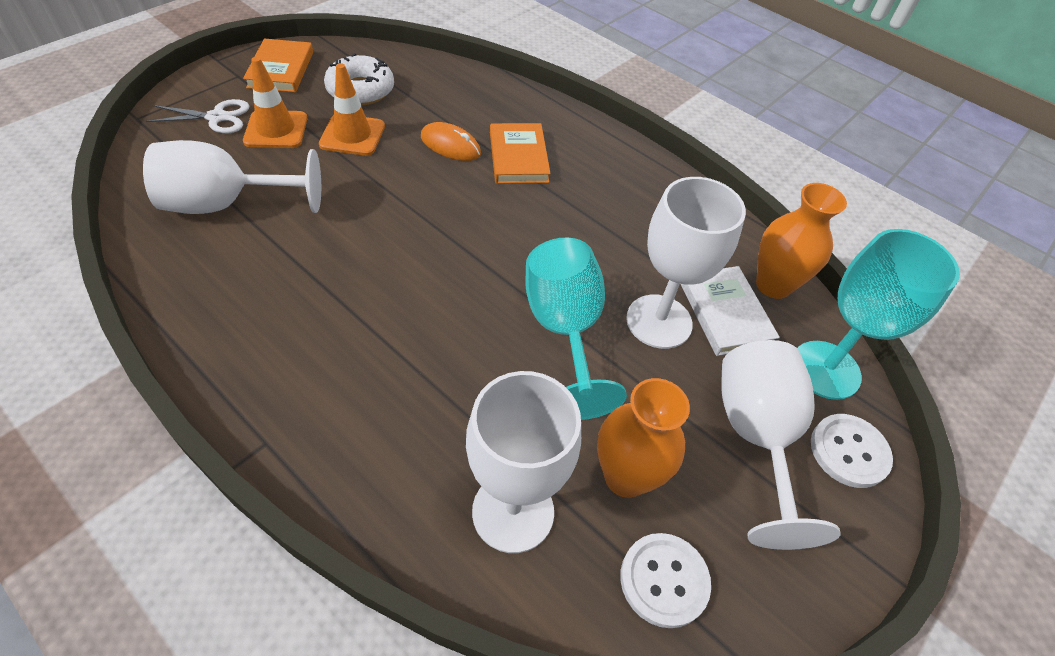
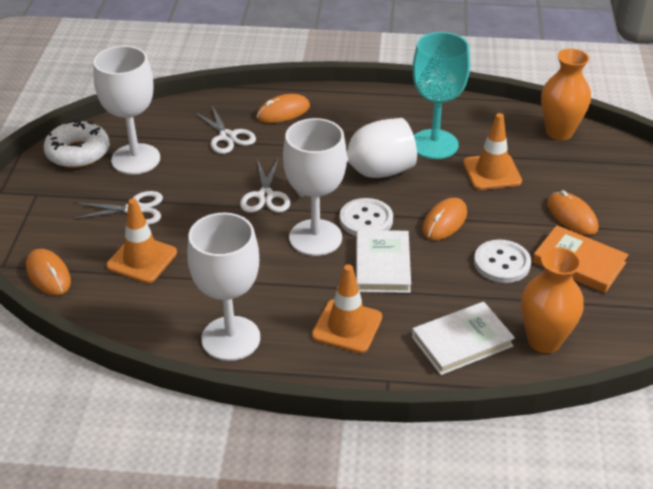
orange book: [243,39,313,93] [490,123,551,184] = 2 -> [533,225,629,293] = 1
orange mouse: [421,122,481,161] = 1 -> [26,249,71,295] [256,94,310,123] [422,198,467,240] [547,190,598,235] = 4
orange traffic cone: [243,57,307,148] [319,63,385,156] = 2 -> [106,198,177,283] [312,264,382,353] [463,113,522,190] = 3
turquoise goblet: [526,237,627,420] [797,229,960,400] = 2 -> [413,32,470,159] = 1
white book: [681,266,780,356] = 1 -> [356,230,411,293] [412,302,515,375] = 2
white scissors: [146,99,249,133] = 1 -> [72,191,163,225] [193,105,256,154] [240,158,290,213] = 3

